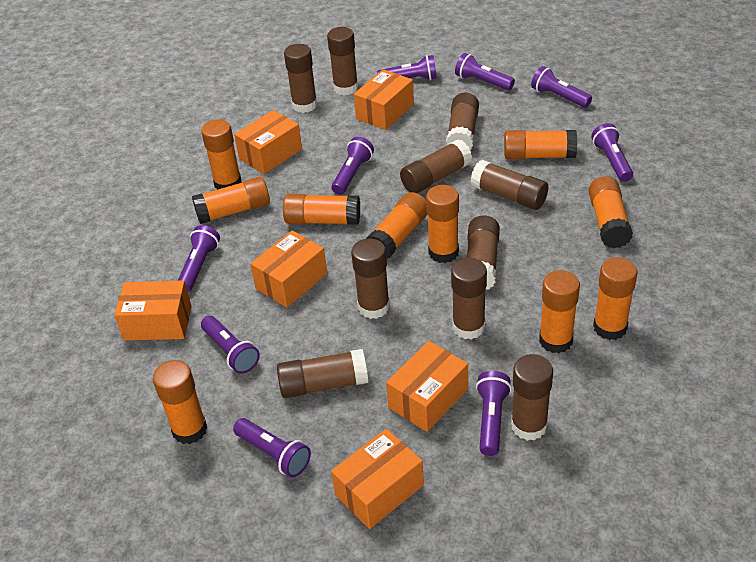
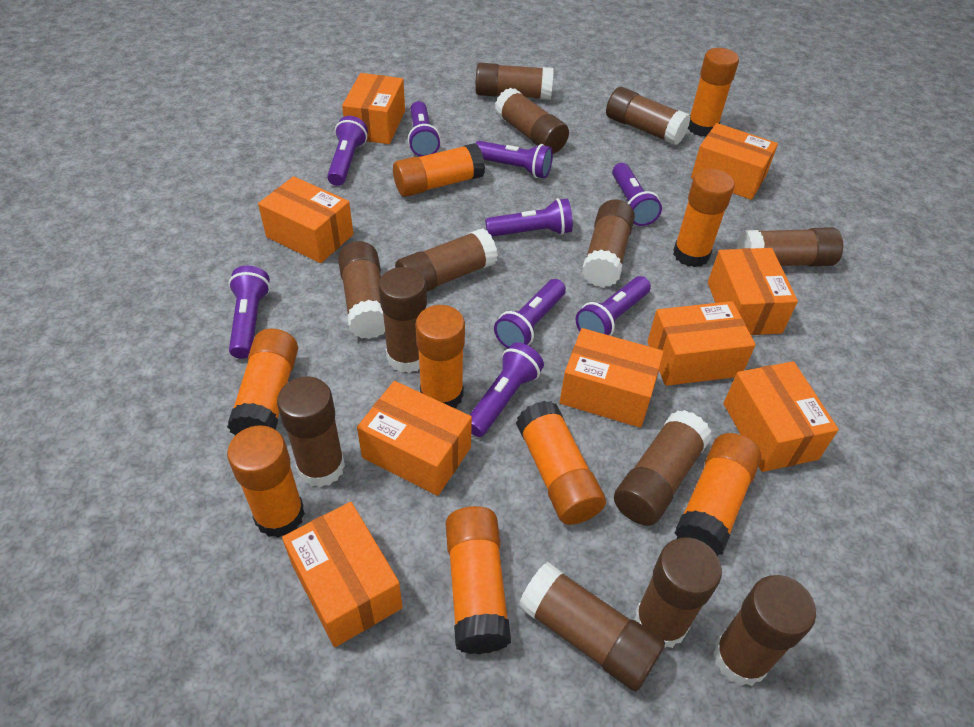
brown glue stick: [277,349,368,398] [284,44,317,113] [327,27,358,96] [351,239,390,319] [400,139,472,193] [446,93,479,150] [451,258,487,340] [467,215,500,290] [470,160,548,210] [511,354,553,441] = 10 -> [277,377,345,488] [338,241,385,339] [378,267,427,373] [395,228,498,292] [475,63,554,100] [495,88,569,154] [518,562,665,691] [582,200,635,288] [606,87,690,146] [614,410,712,526] [634,537,722,648] [713,575,816,686] [737,227,843,266] = 13
orange box: [114,280,191,341] [234,110,302,174] [250,230,327,308] [331,429,424,529] [354,69,414,130] [386,341,468,432] = 6 -> [258,176,353,263] [282,502,403,647] [342,73,405,144] [357,381,472,496] [560,328,664,428] [647,301,756,386] [691,123,778,200] [708,248,798,335] [723,361,839,472] = 9
orange glue stick: [153,360,207,444] [192,177,270,224] [201,120,242,190] [283,194,360,225] [366,192,428,259] [426,185,459,263] [504,130,577,159] [539,270,580,353] [588,176,633,248] [593,257,638,340] = 10 -> [227,329,298,436] [227,425,305,538] [393,143,485,197] [415,305,465,408] [446,506,511,654] [516,401,606,525] [673,169,734,267] [675,433,761,556] [688,48,739,137] = 9

